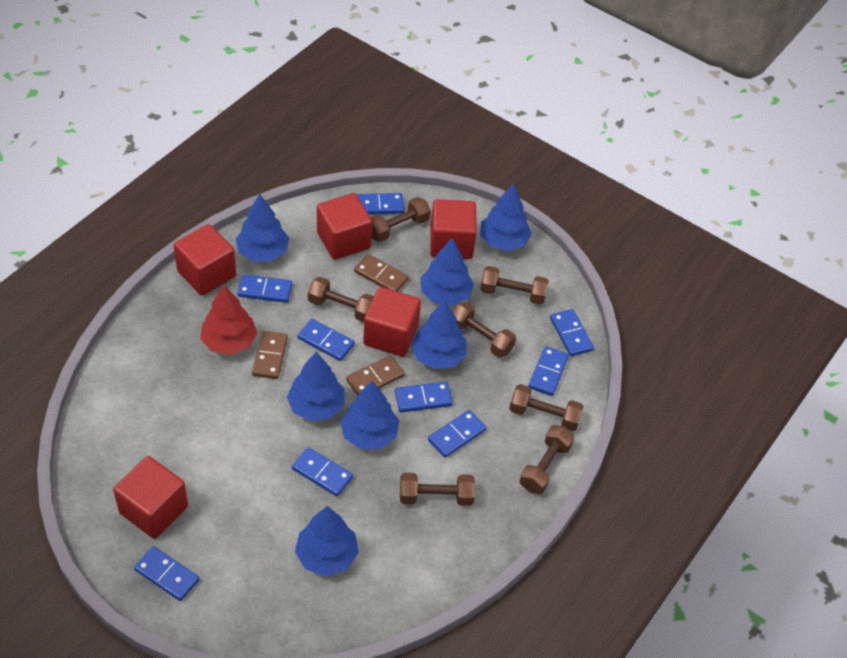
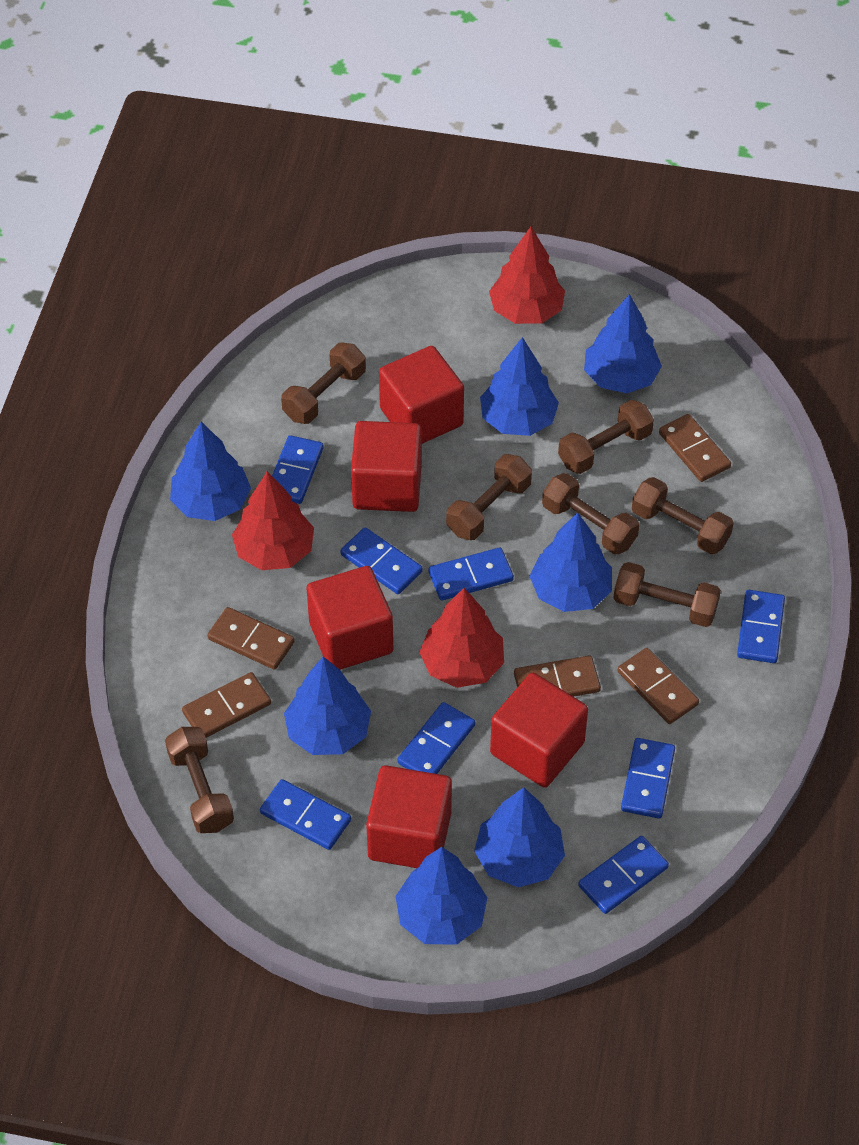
blue domino: [134,546,199,601] [237,274,292,303] [292,447,353,496] [297,319,355,361] [356,193,404,215] [395,381,453,413] [428,410,486,458] [528,346,569,396] [550,309,594,356] = 9 -> [260,779,351,850] [272,435,324,504] [340,527,423,594] [397,702,475,774] [429,548,514,600] [578,836,669,914] [621,738,675,819] [737,590,785,663] = 8
brown domino: [252,331,288,379] [346,355,405,396] [354,254,409,291] = 3 -> [182,672,271,738] [207,607,295,670] [514,656,601,697] [618,648,699,724] [659,414,731,482] = 5
red tree: [200,285,257,355] = 1 -> [232,471,314,570] [419,588,504,688] [489,227,565,324] = 3

